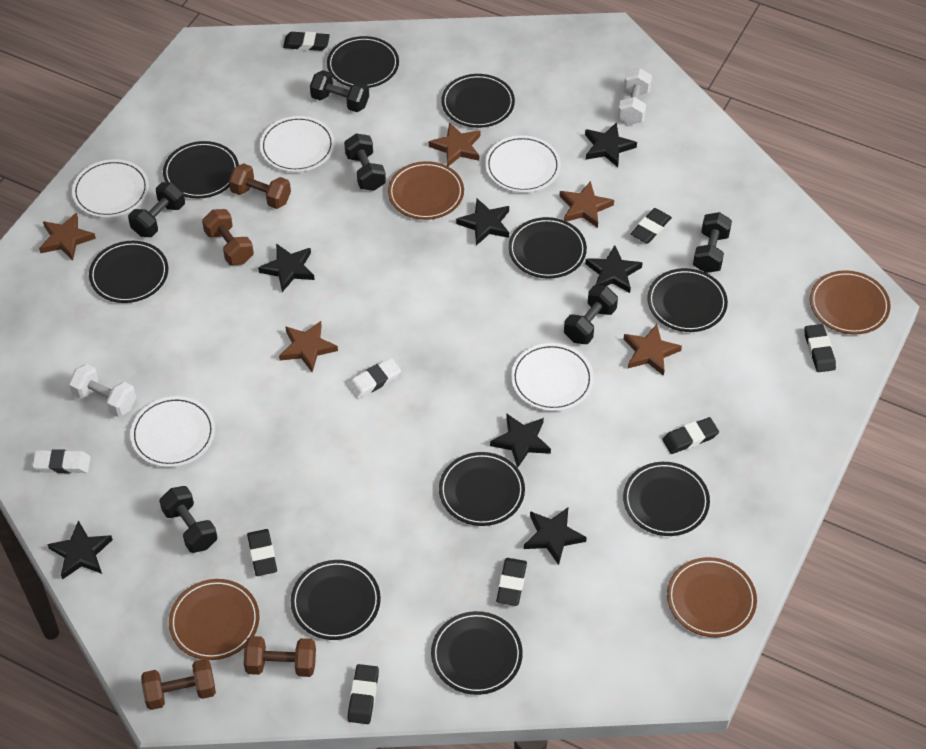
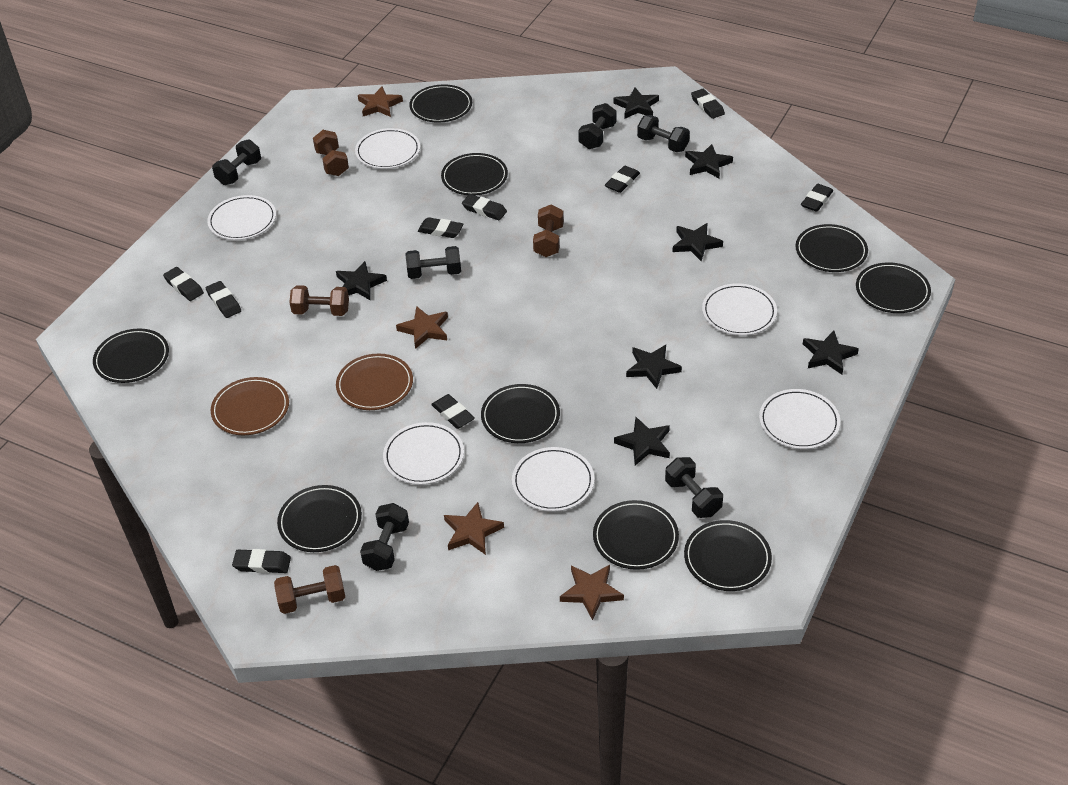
black eraser: [247,529,277,576] [283,32,330,51] [348,664,379,724] [496,558,527,606] [631,208,672,244] [662,417,719,454] [805,324,836,372] = 7 -> [163,267,204,301] [206,281,241,318] [232,549,291,573] [418,217,463,238] [431,394,475,429] [462,194,507,220] [605,166,640,193] [691,89,725,119] [801,184,833,212] = 9
black plate: [89,241,168,303] [163,141,239,199] [291,560,381,640] [327,36,399,88] [431,611,523,695] [439,452,525,526] [441,74,515,128] [508,217,587,279] [623,462,710,536] [647,268,728,332] = 10 -> [93,328,169,383] [277,485,362,552] [409,84,472,123] [441,153,508,195] [481,384,560,443] [593,500,679,570] [684,520,772,591] [796,224,868,272] [856,262,931,313] = 9
brown plate: [169,579,259,660] [388,161,464,220] [667,557,757,637] [810,270,891,335] = 4 -> [210,377,289,435] [336,354,413,410] = 2
brown star: [39,213,96,261] [279,321,338,372] [429,122,481,166] [559,181,614,228] [624,324,682,376] = 5 -> [358,86,403,117] [396,306,448,349] [444,502,504,555] [560,565,624,620] = 4
white dumbbell: [69,364,136,417] [618,68,652,125] = 2 -> none = 0
white eraser: [33,449,91,473] [348,358,401,399] = 2 -> none = 0
white plate: [72,159,149,218] [130,396,215,467] [260,116,335,172] [485,135,561,193] [511,343,594,411] = 5 -> [207,195,276,240] [355,128,420,169] [383,422,464,485] [512,447,594,512] [702,283,777,336] [759,389,840,449] = 6

